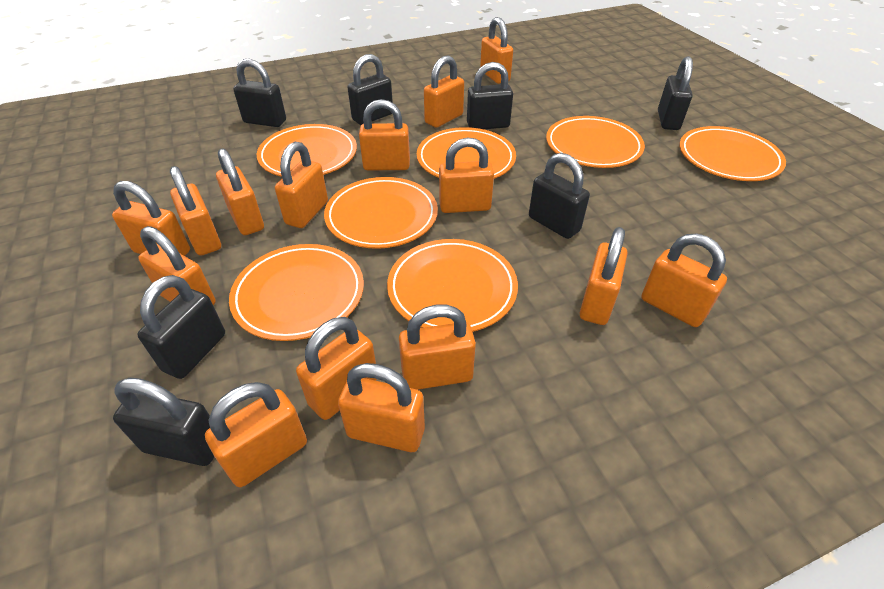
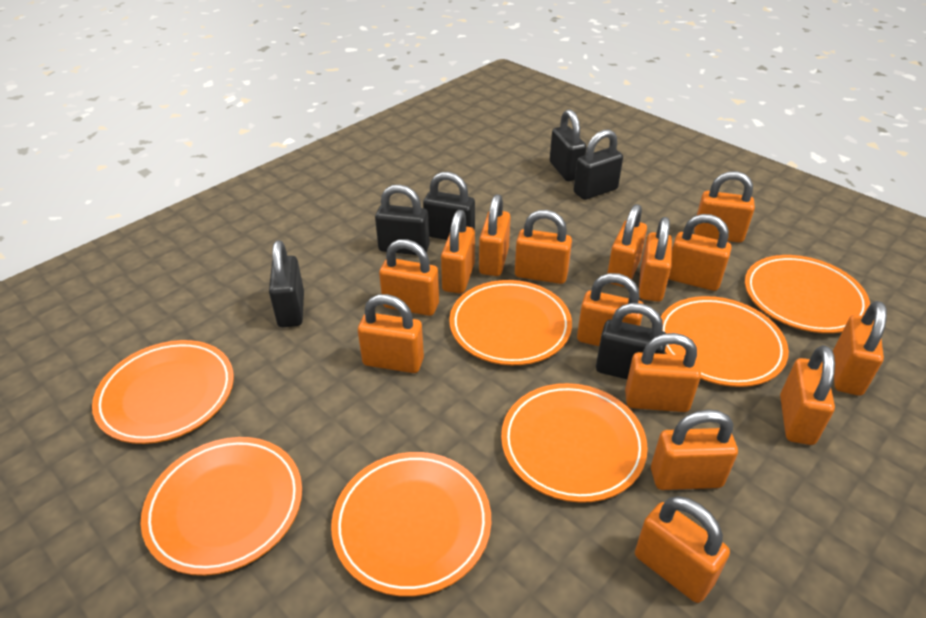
black padlock: [113,378,214,466] [137,275,225,379] [233,59,286,127] [347,54,393,125] [467,62,513,129] [529,153,590,239] [658,56,693,130] = 7 -> [269,240,304,327] [375,184,430,255] [423,172,475,240] [550,109,587,181] [573,129,623,200] [596,303,666,379] = 6

